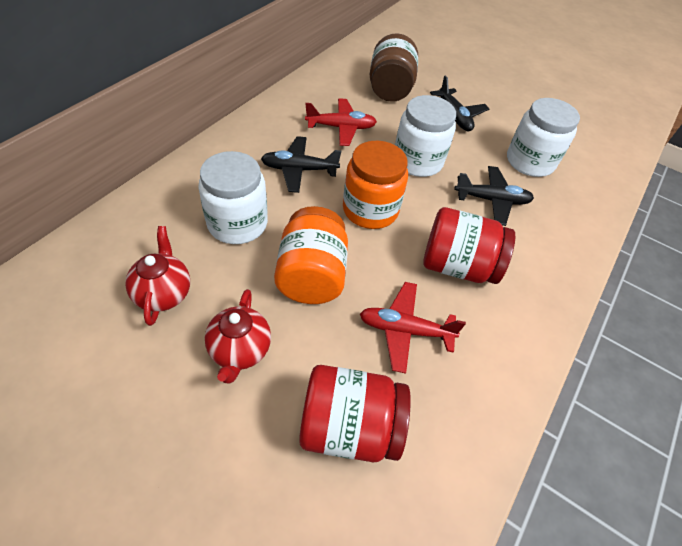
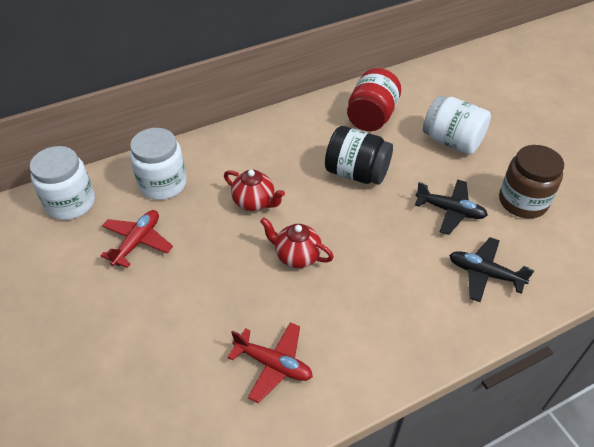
black jar: none = 0 -> [325,126,393,185] = 1
black plane: [261,136,341,193] [430,75,489,131] [454,166,534,226] = 3 -> [415,179,488,235] [449,237,534,302] = 2
orange jar: [274,206,348,304] [343,141,408,229] = 2 -> none = 0
red jar: [299,365,411,462] [423,207,515,284] = 2 -> [347,68,401,131] = 1

